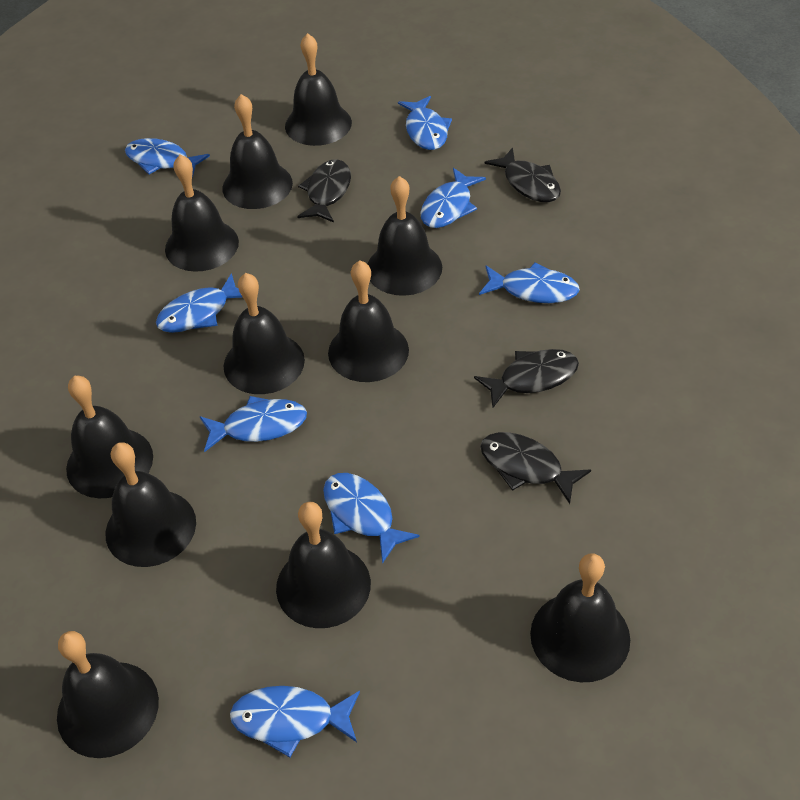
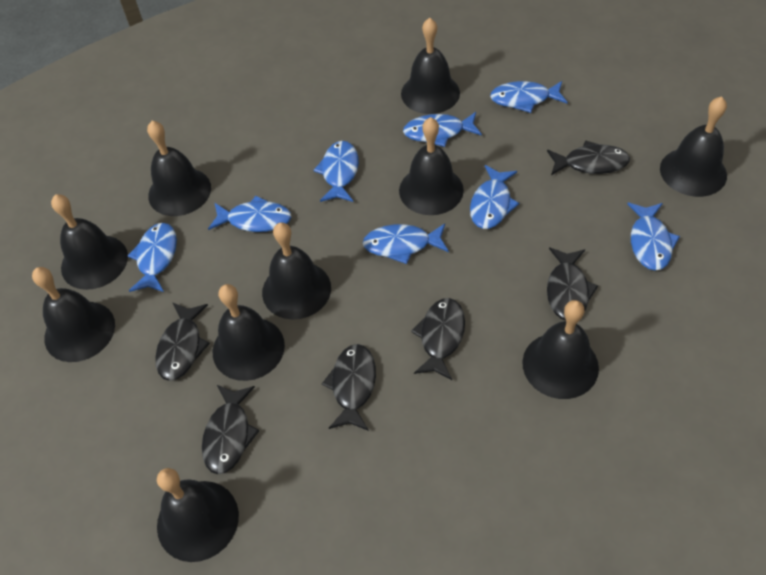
black bell: [57,631,159,758] [66,376,153,498] [106,442,196,567] [165,154,239,272] [222,94,293,209] [224,273,305,394] [276,502,371,628] [285,33,352,146] [328,260,409,382] [368,176,442,296] [530,553,630,682] = 11 -> [32,267,115,362] [51,194,128,290] [147,121,211,216] [157,468,239,562] [213,284,285,381] [262,222,331,320] [399,117,464,215] [401,18,460,114] [522,300,599,399] [660,96,727,197] = 10
black fish: [297,159,351,222] [474,349,579,408] [480,432,591,504] [484,147,561,202] = 4 -> [155,302,210,381] [202,385,260,474] [322,344,376,431] [411,298,465,380] [547,140,630,175] [547,247,598,320] = 6

